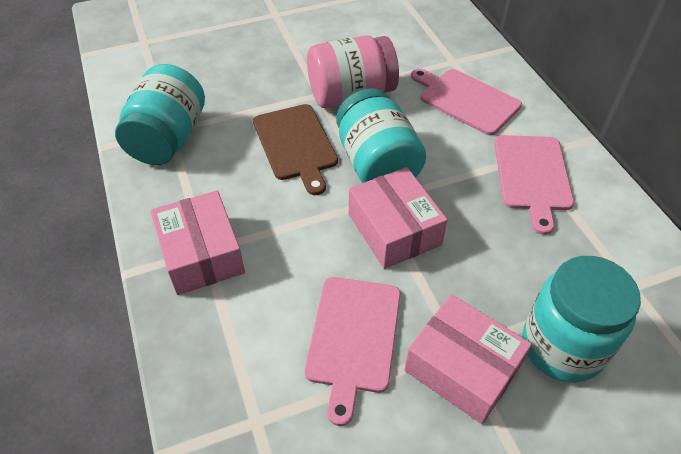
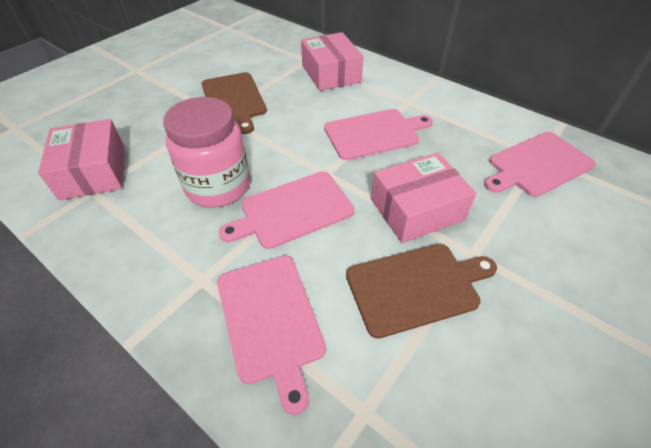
brown cutting board: [253,104,338,195] = 1 -> [202,72,267,134] [346,244,497,339] = 2
pink cutting board: [305,277,401,426] [411,68,522,135] [494,135,574,235] = 3 -> [217,256,326,415] [219,171,355,249] [324,109,433,160] [485,132,596,197] = 4
turquoise jar: [115,64,205,165] [336,89,426,183] [522,256,641,383] = 3 -> none = 0

